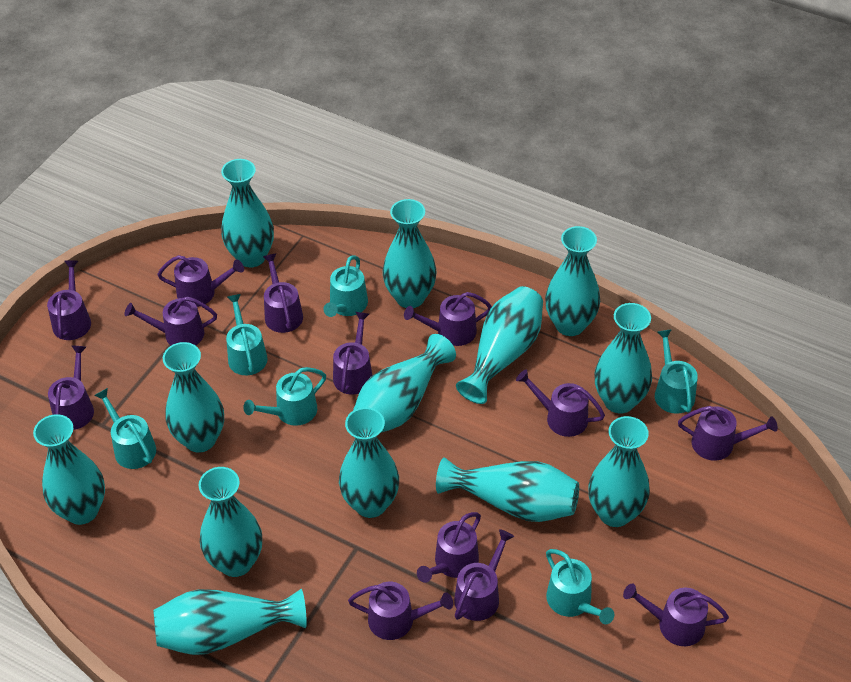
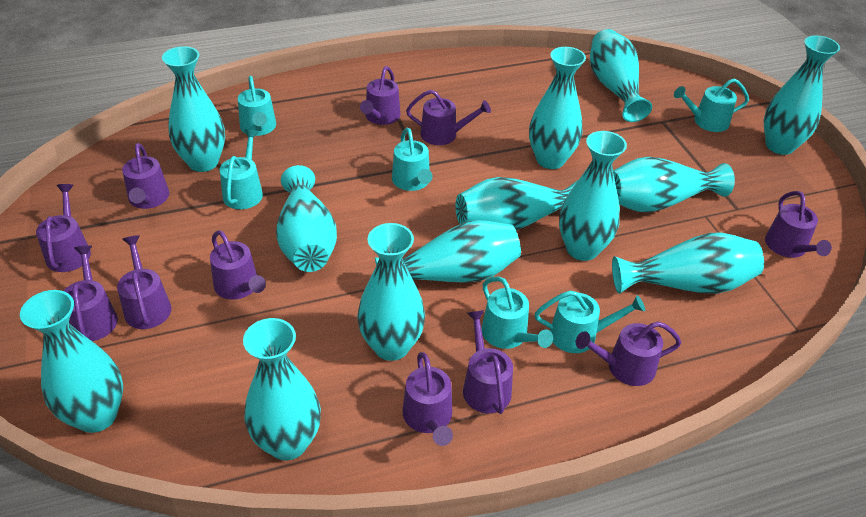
purple watering can: [47,260,91,340] [48,345,94,430] [125,297,217,346] [157,255,244,307] [263,253,303,333] [333,312,372,395] [348,582,453,640] [404,292,492,346] [417,512,481,583] [454,529,514,621] [516,370,605,437] [623,584,729,646] [678,406,778,461] = 13 -> [36,184,91,272] [64,245,118,341] [117,235,171,329] [122,143,169,209] [210,230,266,300] [360,66,400,125] [402,352,453,446] [406,90,491,145] [463,310,513,414] [576,321,682,386] [765,191,832,258] = 11

